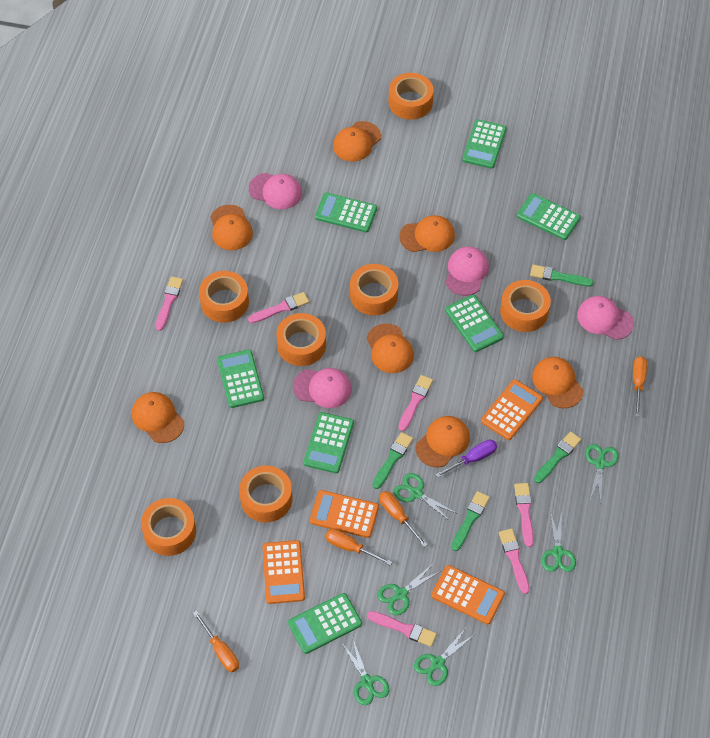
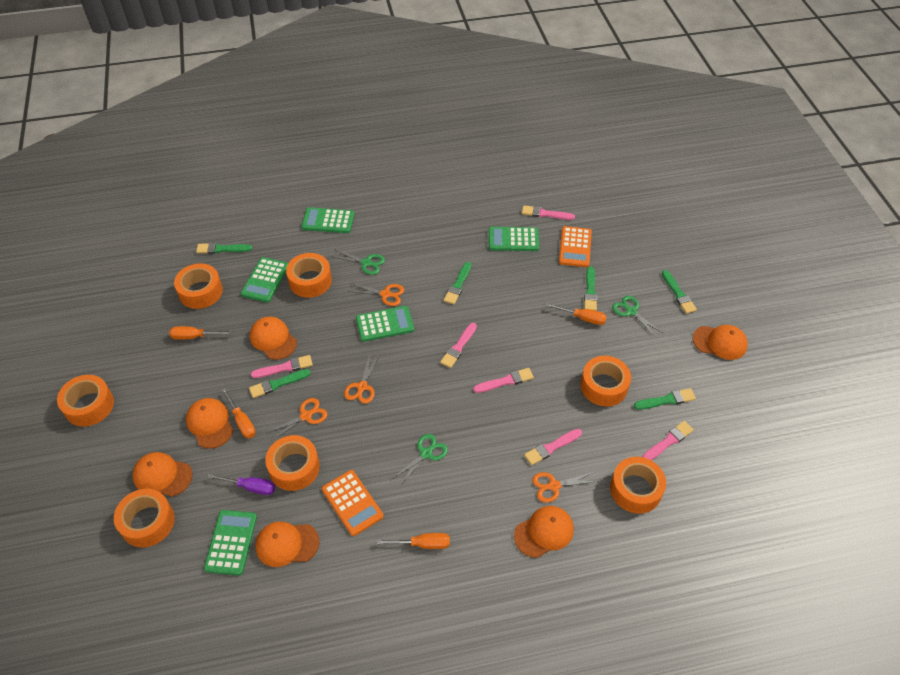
green brush: [372,432,413,489] [451,491,490,551] [530,265,594,286] [534,431,581,483] = 4 -> [196,243,252,254] [249,369,311,398] [444,262,472,304] [584,266,597,311] [634,388,696,410] [662,270,697,314] = 6
green calculator: [217,349,264,408] [288,593,362,654] [304,412,354,473] [315,192,377,233] [445,295,504,352] [462,119,507,169] [517,193,581,240] = 7 -> [204,510,257,576] [241,257,288,303] [301,207,354,233] [356,306,414,342] [489,227,539,251] = 5
green scissors: [341,637,390,705] [377,564,441,615] [394,473,456,522] [414,628,474,686] [541,511,576,572] [585,444,619,504] = 6 -> [331,250,385,275] [392,434,448,486] [612,296,663,338] = 3
orange calculator: [263,540,305,604] [309,490,379,538] [431,565,505,625] [481,379,543,440] = 4 -> [322,470,384,536] [559,226,592,267] = 2
orange cap: [132,392,184,443] [210,205,253,250] [333,121,381,161] [367,323,414,373] [399,215,455,252] [416,416,470,467] [532,357,583,408] = 7 -> [132,452,192,497] [186,398,233,449] [250,317,297,360] [255,522,320,567] [514,506,574,558] [692,325,748,360] = 6
orange scissors: none = 0 -> [267,398,328,441] [344,354,380,404] [348,283,404,306] [532,472,599,503] = 4
pink cap: [249,173,302,209] [293,368,352,408] [445,247,489,296] [577,296,634,340] = 4 -> none = 0

